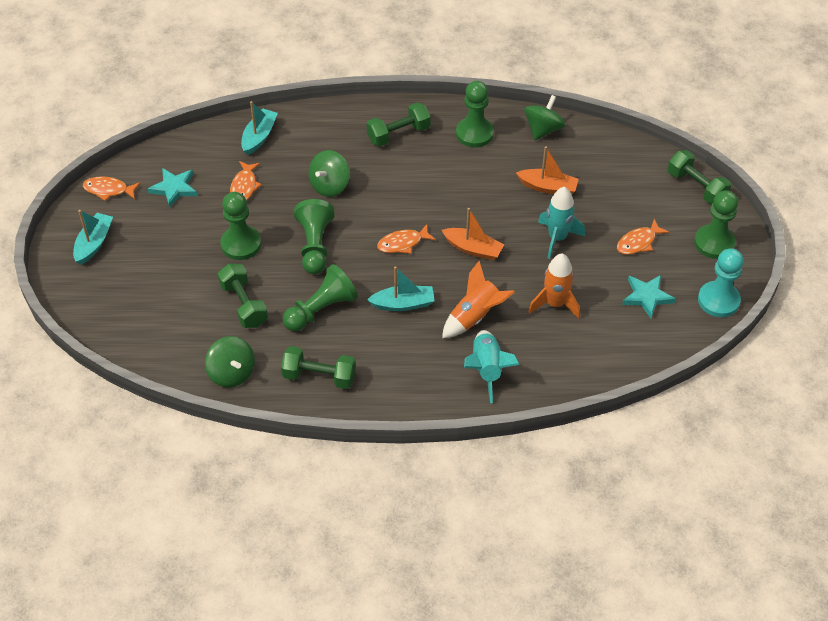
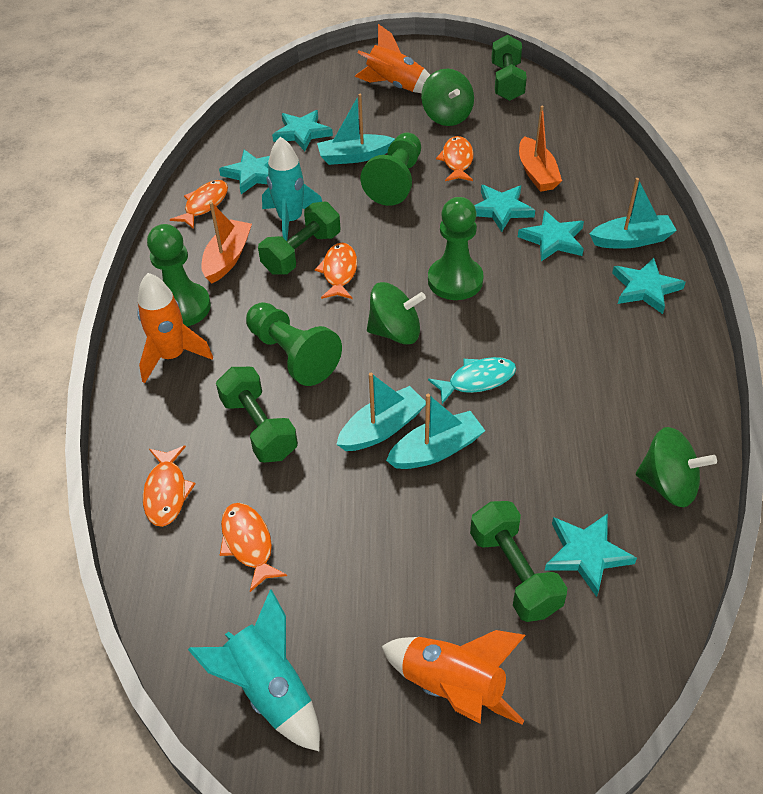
green pawn: [220,192,261,260] [283,264,358,331] [294,199,334,274] [456,81,494,148] [694,190,738,259] = 5 -> [147,224,211,327] [246,302,342,386] [361,133,421,206] [428,197,484,300] = 4
orange fish: [83,176,141,201] [230,161,262,200] [377,224,436,254] [617,219,669,255] = 4 -> [143,446,196,527] [170,180,228,229] [220,503,287,592] [315,243,357,299] [436,136,474,181] = 5
orange rocket: [442,261,515,338] [528,253,580,319] = 2 -> [137,273,213,383] [354,24,430,93] [382,630,526,725] = 3
turquoise boat: [73,210,113,265] [241,101,278,155] [367,266,435,311] = 3 -> [317,94,395,165] [336,373,426,451] [386,394,485,469] [590,178,677,249] = 4
turquoise fish: none = 0 -> [428,357,516,404] = 1
turquoise pawn: [698,248,744,317] = 1 -> none = 0
turquoise star: [148,168,197,208] [622,275,676,319] = 2 -> [219,149,270,194] [272,110,333,151] [474,185,535,232] [518,210,584,261] [544,513,637,597] [612,258,686,314] = 6

